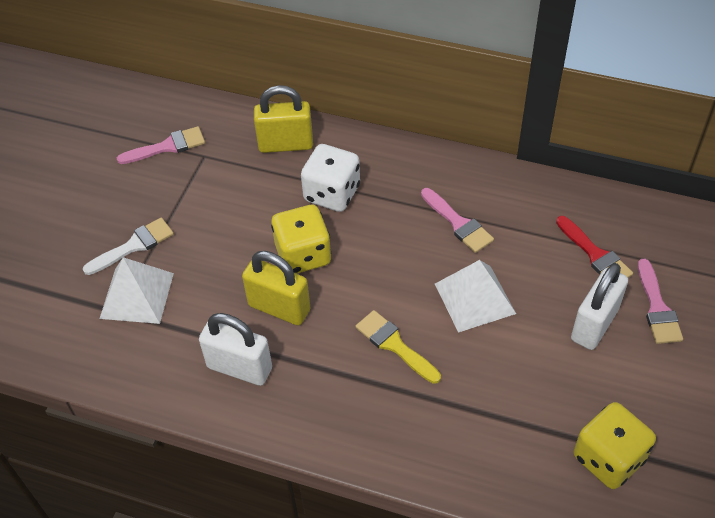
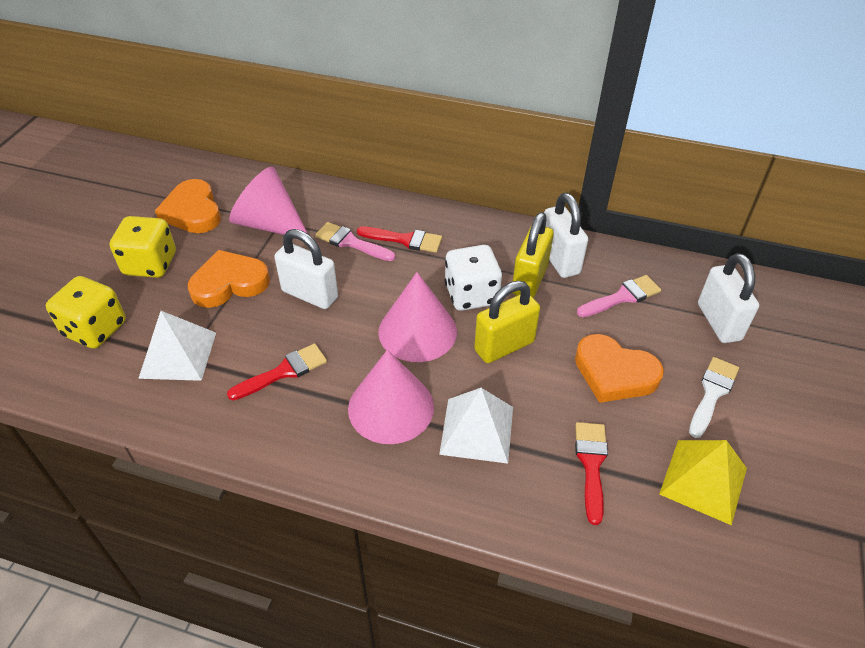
orange heart: none = 0 -> [155,179,221,233] [188,250,270,308] [575,334,664,403] = 3
pink brush: [117,126,205,164] [421,188,494,253] [638,259,683,344] = 3 -> [315,222,396,261] [577,275,661,317] = 2
pink cone: none = 0 -> [229,167,308,235] [348,349,434,444] [378,272,457,362] = 3
red brush: [556,216,633,278] = 1 -> [227,343,327,400] [357,227,442,253] [575,422,608,525] = 3
white padlock: [199,313,272,386] [571,263,628,350] = 2 -> [274,229,338,309] [544,193,588,278] [698,253,759,343] = 3
yellow brush: [356,310,441,384] = 1 -> none = 0
yellow pyramid: none = 0 -> [659,440,747,525] = 1

